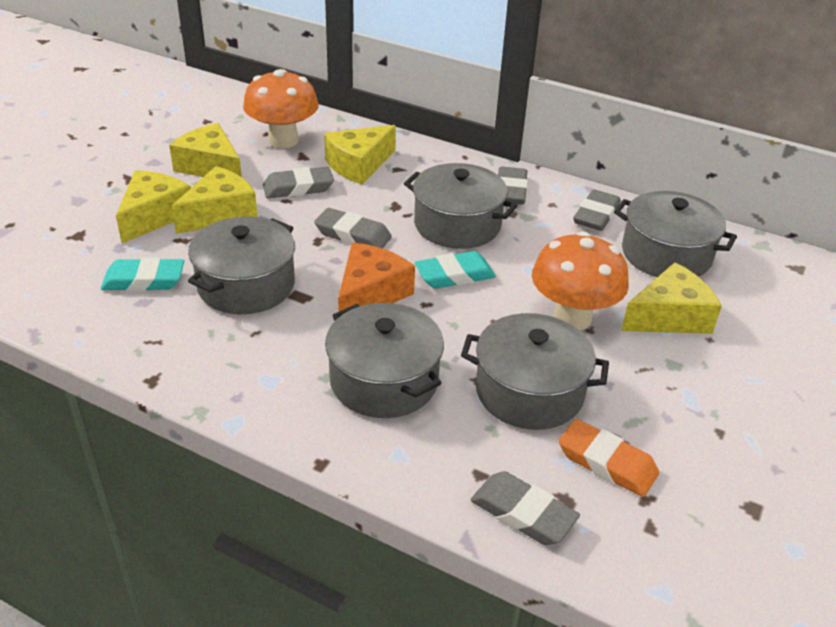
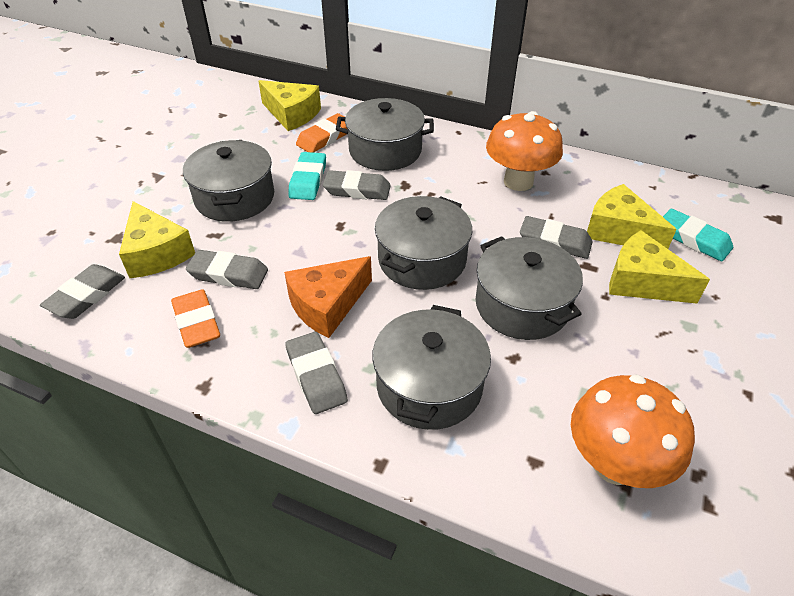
orange eraser: [559,419,659,497] = 1 -> [171,289,220,348] [296,113,347,153] = 2
yellow cheese: [116,170,191,243] [169,123,242,177] [171,166,258,234] [324,125,396,184] [621,262,722,334] = 5 -> [119,201,195,278] [258,80,321,131] [587,184,677,249] [609,230,710,304] = 4

